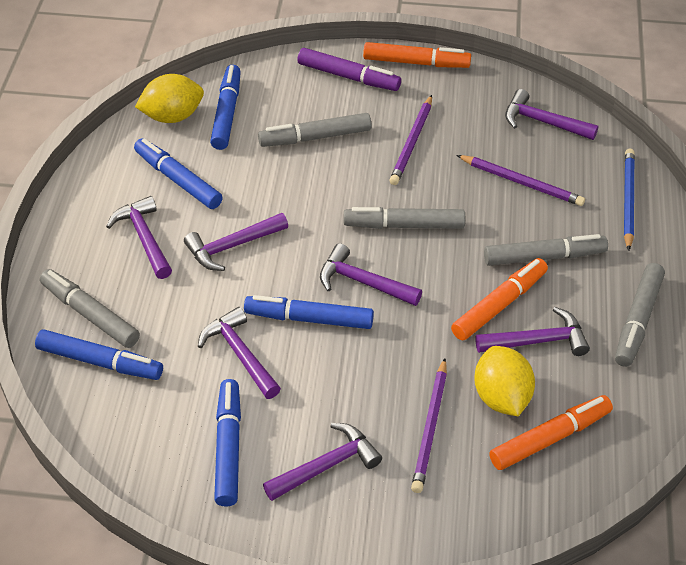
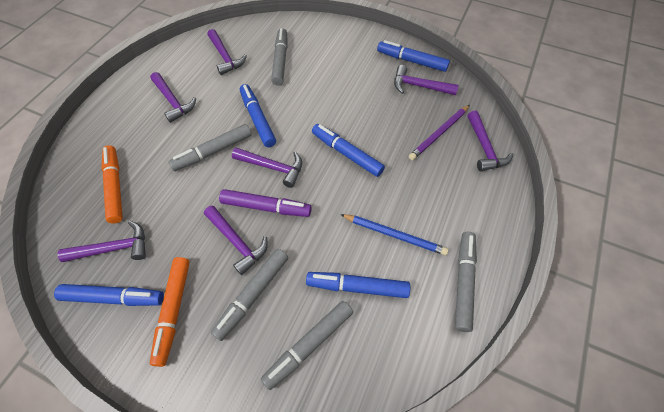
orange marker: [363,42,471,68] [451,258,548,340] [489,395,613,470] = 3 -> [101,145,123,223] [150,257,190,367] = 2
purple pencil: [389,95,432,185] [411,358,447,493] [457,155,585,206] = 3 -> [409,105,470,160] = 1
yellow lemon: [135,74,204,123] [474,346,535,416] = 2 -> none = 0

